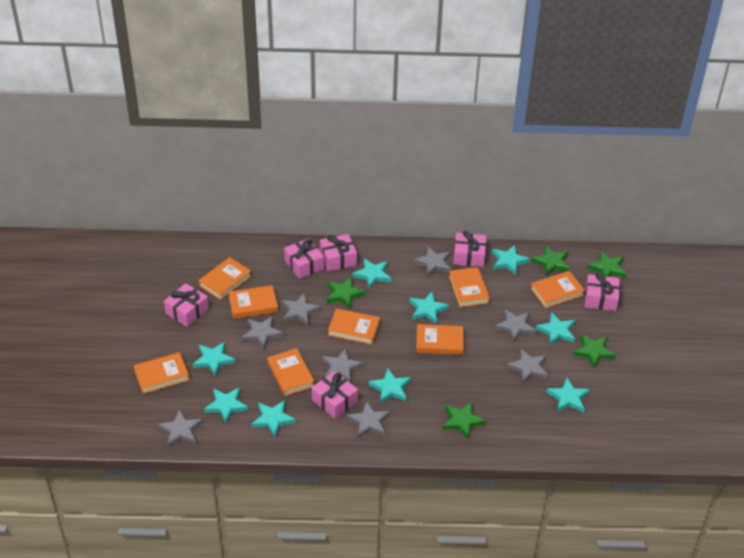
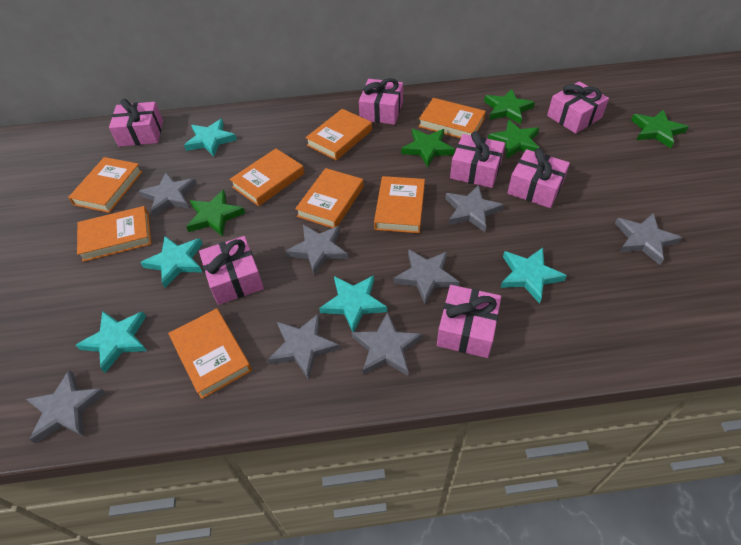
pink gift: [164,283,209,327] [284,238,324,279] [312,371,358,419] [320,234,357,271] [453,231,486,267] [585,273,620,311] = 6 -> [109,99,163,147] [199,236,264,305] [359,78,403,125] [437,285,501,358] [450,131,505,188] [507,148,570,208] [547,81,609,133] = 7
turquoise star: [192,342,235,377] [204,387,248,423] [251,400,296,437] [352,258,392,290] [368,368,411,404] [409,292,449,324] [492,245,530,275] [535,312,575,346] [546,378,590,413] = 9 -> [76,311,147,373] [140,236,203,288] [184,119,237,157] [319,275,387,332] [500,248,567,304] = 5

